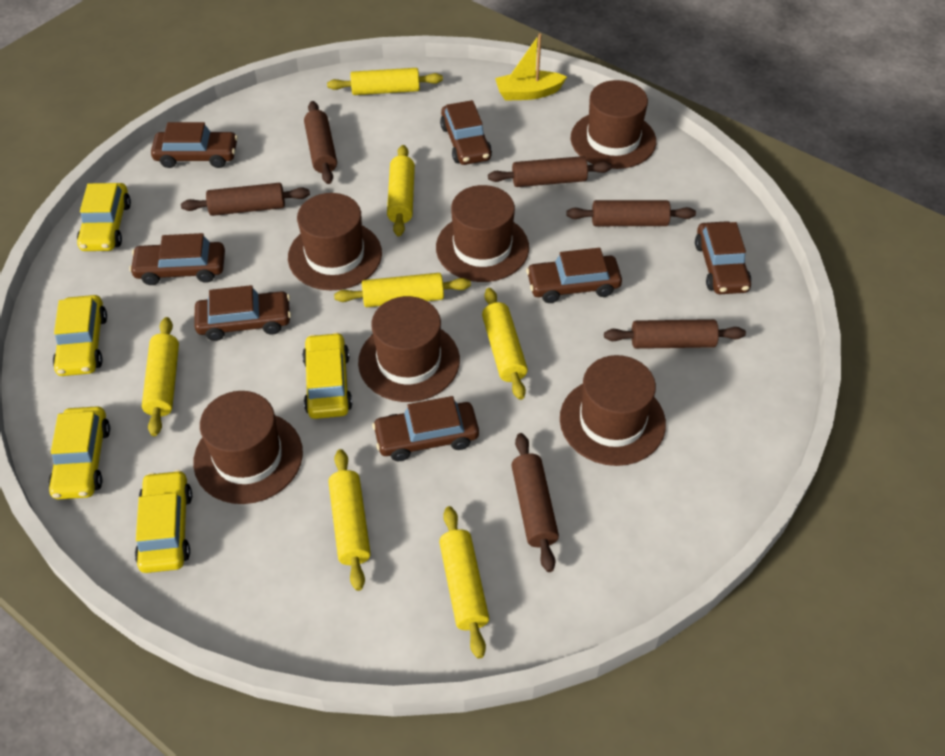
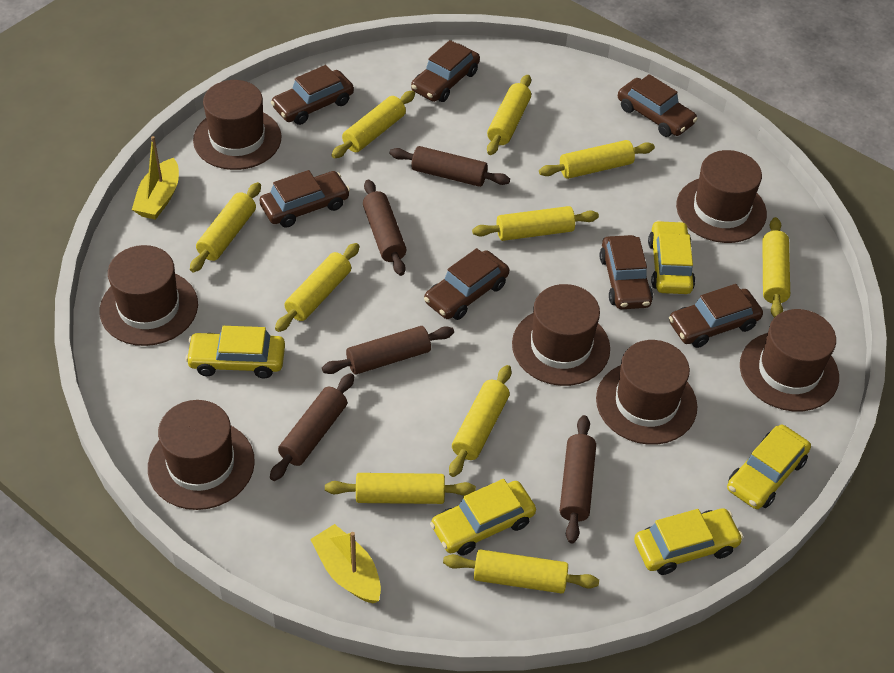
brown hat: [193,391,303,504] [288,193,382,291] [358,296,460,402] [436,185,529,282] [560,355,666,466] [571,80,656,169] = 6 -> [100,245,198,346] [148,400,255,510] [193,80,282,170] [512,284,610,386] [596,340,697,445] [676,150,767,243] [740,309,839,411] = 7
brown rolling pin: [181,183,310,216] [304,101,337,184] [488,156,612,187] [511,433,559,572] [566,200,696,226] [604,319,746,349] = 6 -> [270,373,354,481] [322,326,454,374] [363,179,407,276] [390,146,510,187] [560,415,596,543] = 5
yellow boat: [495,33,567,101] = 1 -> [132,136,179,220] [310,524,381,603] = 2
yellow rolling pin: [142,317,179,436] [327,68,443,95] [329,449,371,591] [334,273,471,307] [387,145,415,237] [439,506,489,659] [482,288,528,400] = 7 -> [190,182,261,273] [275,243,360,332] [325,473,476,504] [331,91,415,158] [443,549,599,593] [449,365,511,477] [472,206,599,241] [487,75,531,155] [539,140,655,179] [762,217,790,318] = 10

